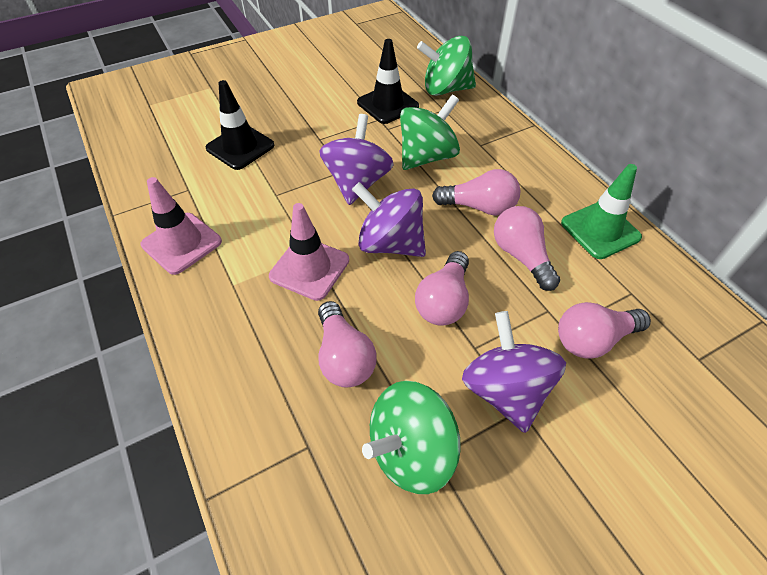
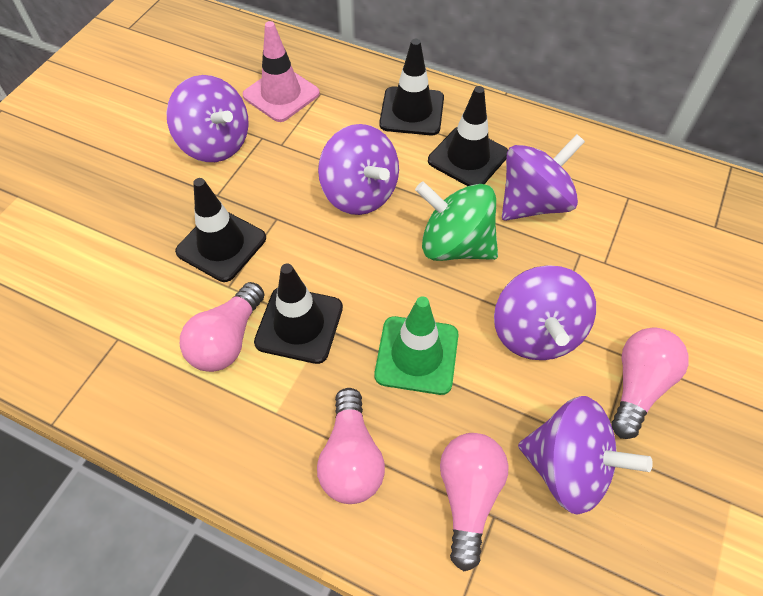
black traffic cone: [206,80,274,170] [357,39,419,124] = 2 -> [175,178,266,282] [254,263,343,364] [379,39,444,135] [428,86,508,186] = 4
green spinning top: [362,381,461,494] [400,95,460,170] [417,36,476,96] = 3 -> [415,181,498,261] = 1
pink light bulb: [318,301,376,388] [415,251,469,326] [432,169,521,216] [494,206,560,291] [558,302,651,359] = 5 -> [180,282,265,372] [317,388,385,504] [440,433,509,571] [611,327,689,439] = 4
pink traffic cone: [141,177,222,275] [269,203,349,301] = 2 -> [242,21,320,122] = 1
purple spinning top: [319,114,394,205] [352,182,426,257] [462,311,566,433] = 3 -> [166,75,249,162] [318,124,399,215] [494,265,596,360] [502,134,585,221] [518,396,653,515] = 5

